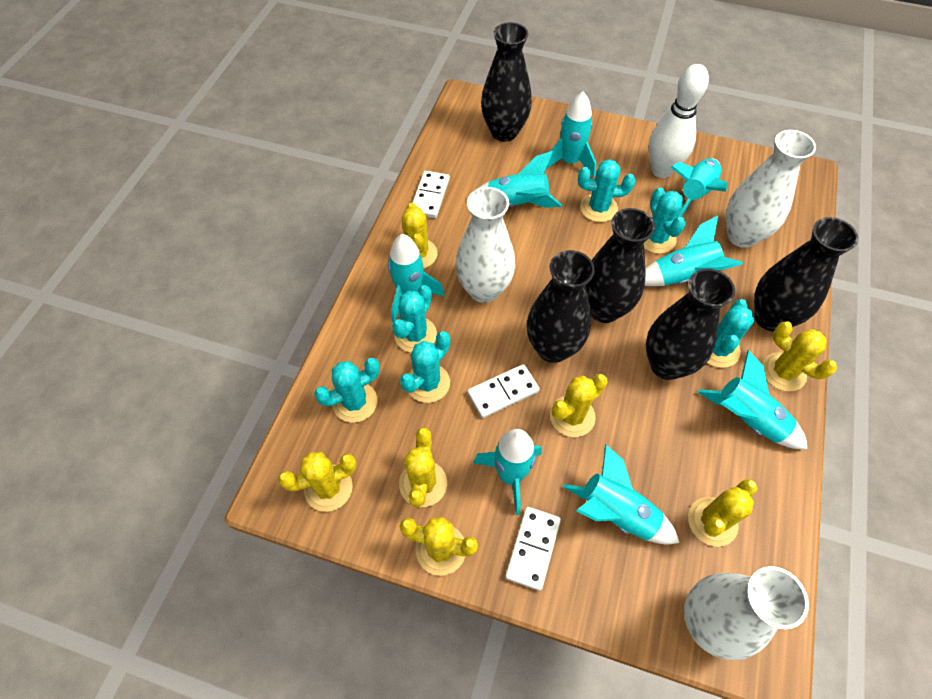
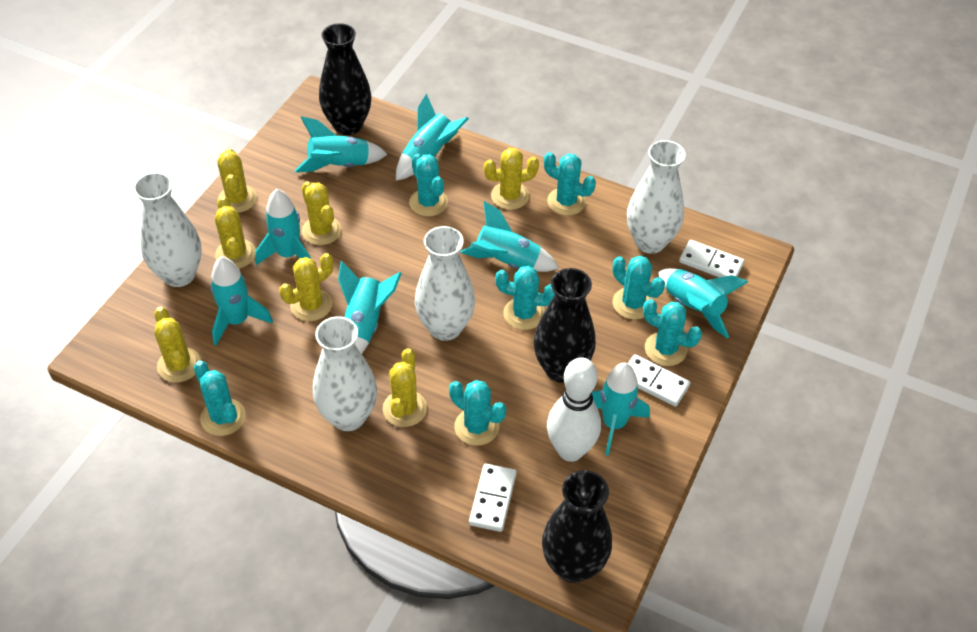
black vase: [481,22,532,142] [527,250,595,363] [586,208,655,323] [646,269,735,380] [754,217,859,332] = 5 -> [319,23,372,135] [534,268,596,383] [542,470,612,583] = 3
turquoise cactus: [314,358,380,423] [392,285,437,353] [400,331,450,403] [578,159,635,222] [644,187,686,254] [707,299,754,368] = 6 -> [194,361,246,436] [409,153,448,217] [449,380,506,446] [495,266,555,330] [544,152,596,216] [612,256,665,320] [643,299,702,366] = 7
white vase: [455,187,515,303] [684,566,809,660] [726,130,816,248] = 3 -> [133,172,202,287] [313,316,377,431] [415,226,475,341] [627,140,686,254] = 4

